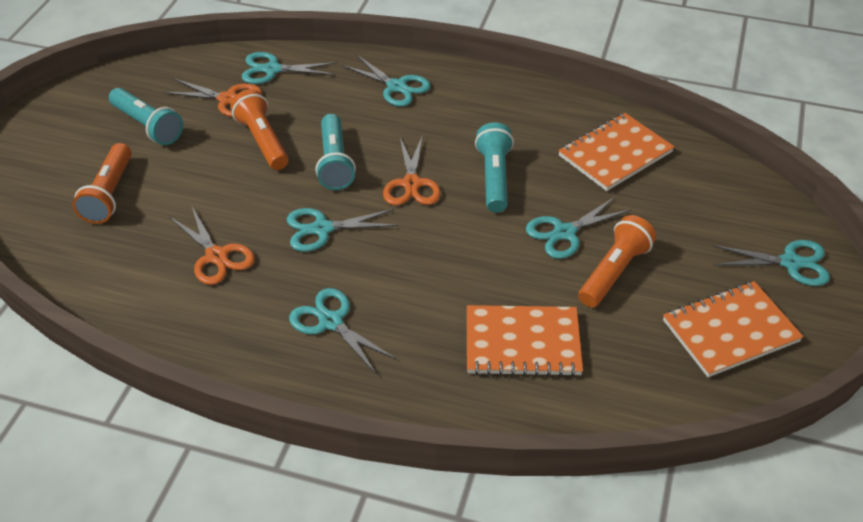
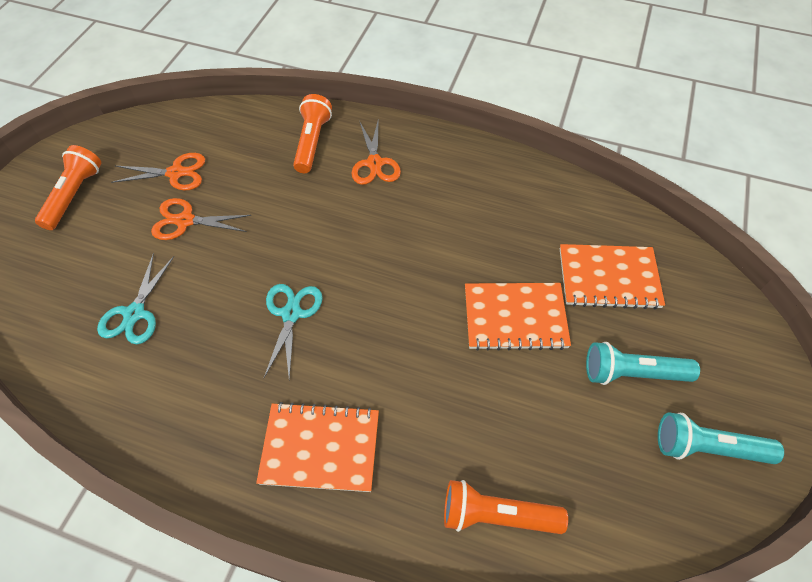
turquoise flashlight: [109,88,183,145] [316,114,356,190] [475,122,514,213] = 3 -> [586,342,700,385] [658,413,784,464] = 2
turquoise scissors: [242,52,337,84] [287,208,398,252] [289,288,397,374] [342,54,431,107] [526,196,632,259] [712,240,830,286] = 6 -> [97,253,174,344] [264,284,323,379] = 2

